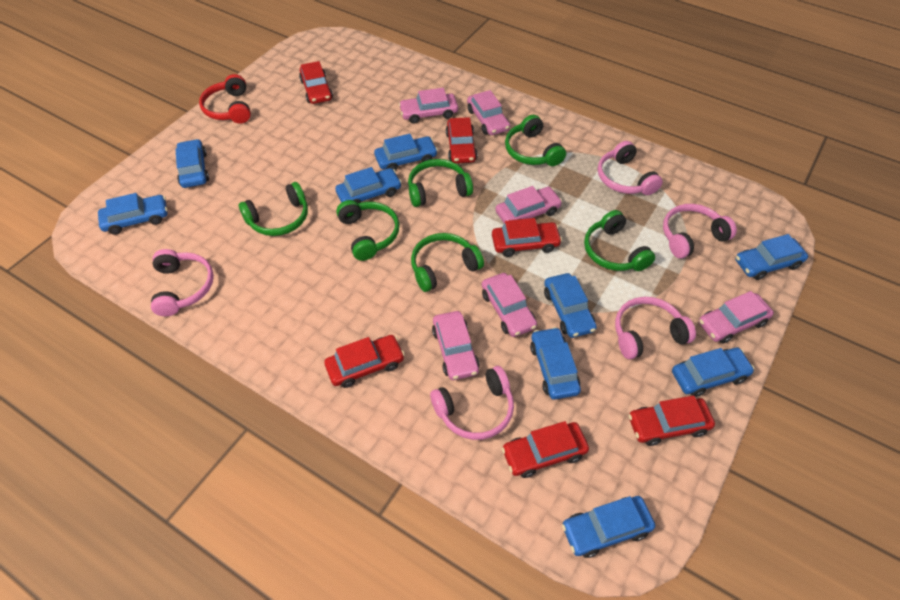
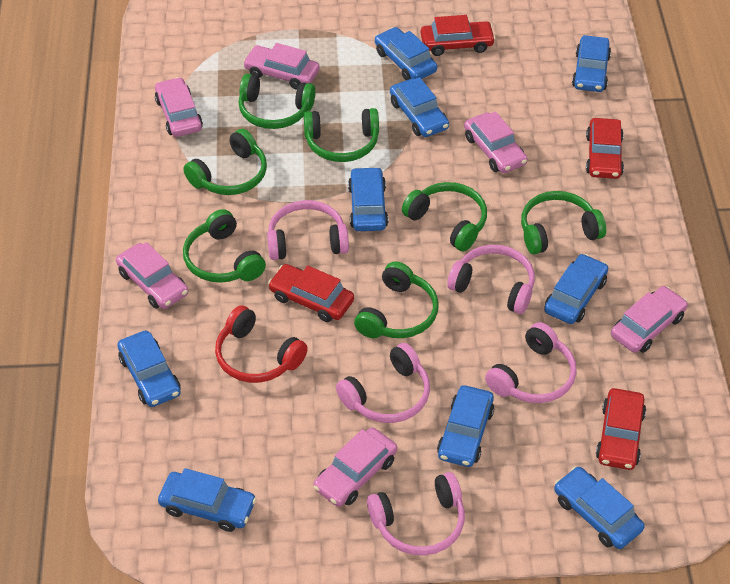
green headphones: [239,182,308,236] [336,200,399,261] [408,159,473,207] [411,233,484,292] [505,115,566,166] [584,210,655,271] = 6 -> [183,129,267,195] [183,209,266,283] [238,74,315,129] [304,108,379,162] [354,261,438,338] [402,182,487,251] [521,191,606,254] = 7
red car: [299,61,333,104] [324,335,405,388] [446,117,477,163] [492,218,562,257] [502,421,589,478] [629,395,715,446] = 6 -> [268,264,354,322] [421,15,496,56] [586,118,624,179] [596,388,646,470] = 4

